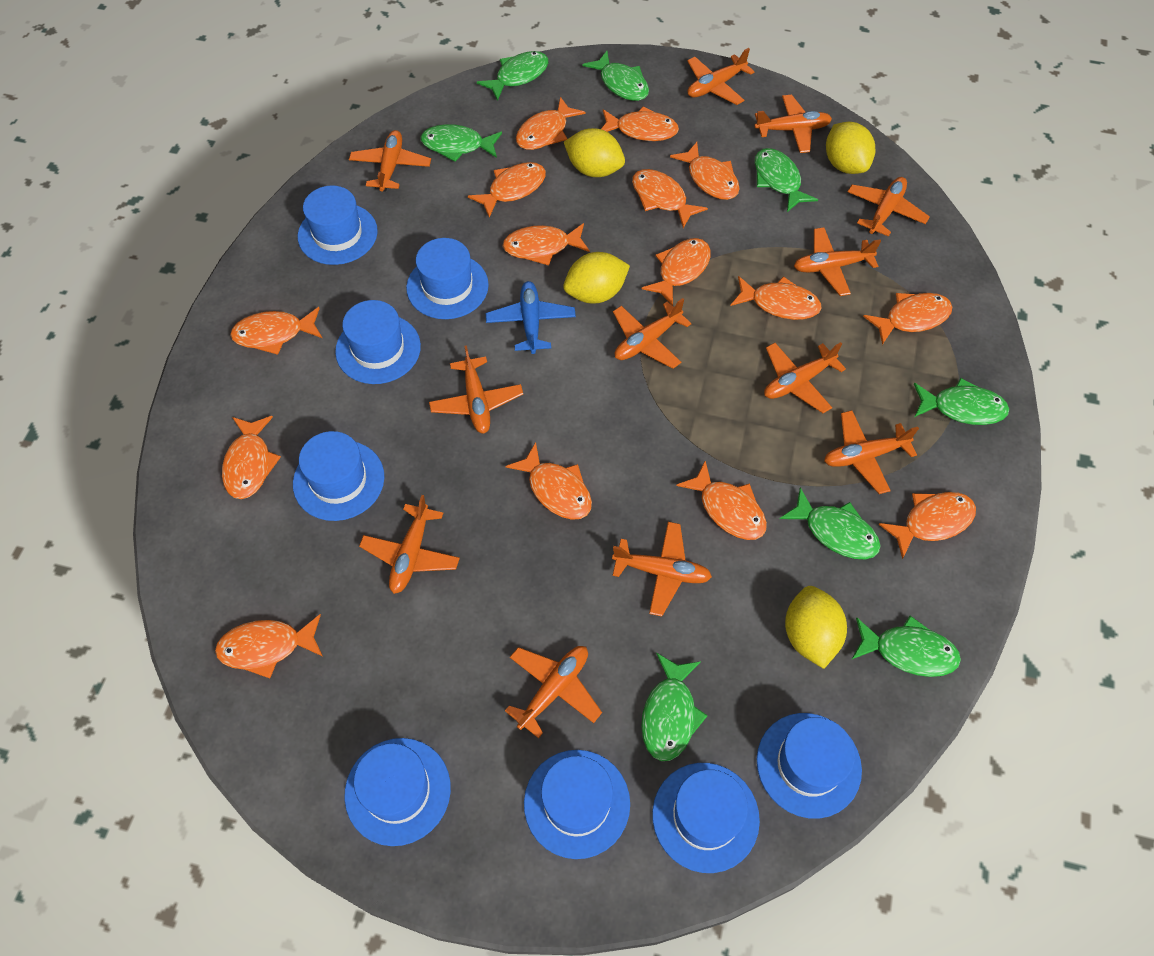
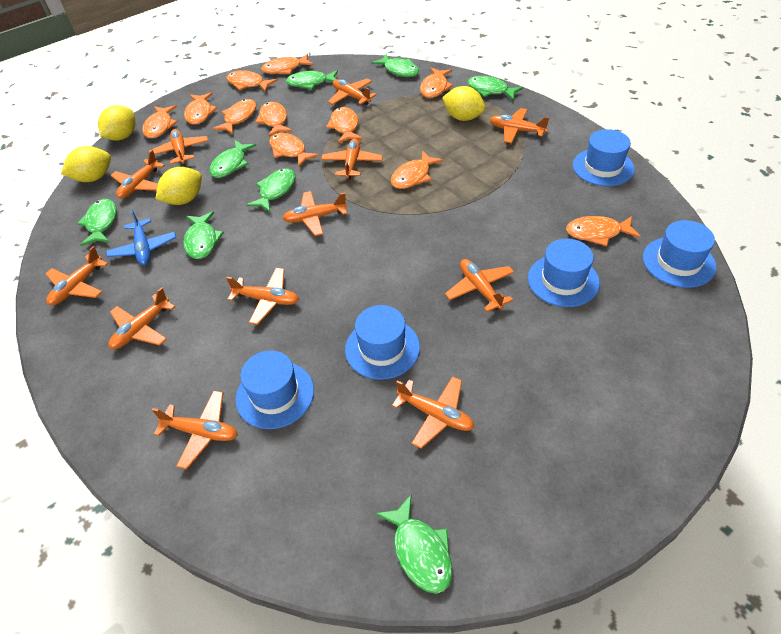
blue hat: [293,431,384,521] [298,186,378,265] [335,300,421,384] [344,738,451,846] [406,238,489,319] [524,750,630,859] [652,763,760,873] [757,713,862,819] = 8 -> [236,350,314,429] [345,305,420,380] [528,239,600,307] [573,129,635,186] [643,220,716,288] = 5
orange fish: [215,614,323,678] [222,416,281,499] [230,307,322,355] [468,162,546,218] [503,223,590,266] [506,442,592,520] [516,97,585,150] [601,107,679,141] [632,169,708,228] [642,238,711,306] [670,142,740,200] [676,460,767,540] [731,276,822,320] [863,293,952,345] [878,492,976,559] = 15 -> [142,105,178,138] [184,92,218,125] [212,99,256,134] [227,70,278,92] [255,102,292,137] [261,54,314,74] [269,133,319,167] [326,107,362,143] [391,151,443,189] [420,68,453,98] [566,216,641,246] = 11

